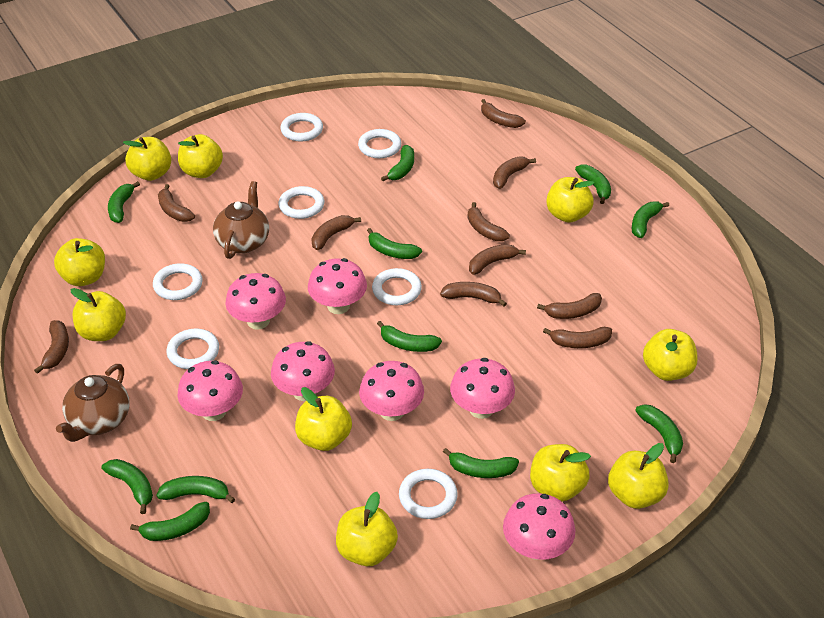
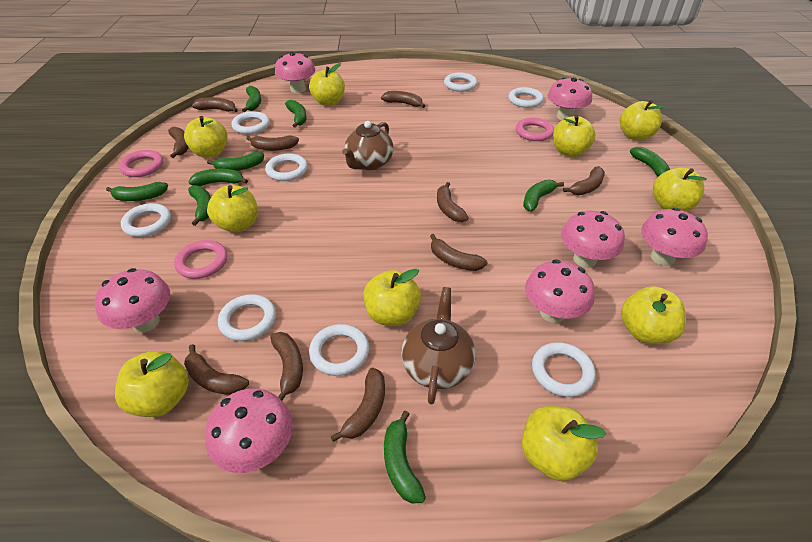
green banana: [101,459,153,514] [108,181,140,223] [130,502,210,541] [157,476,235,503] [367,228,422,259] [377,321,442,352] [381,145,414,181] [443,448,519,478] [575,164,611,204] [632,202,669,238] [635,404,683,463] = 11 -> [106,182,168,201] [188,185,211,226] [189,169,248,186] [207,152,264,171] [242,86,261,112] [285,100,307,128] [384,411,426,504] [523,180,564,212] [630,147,670,177] = 9
pink ring: none = 0 -> [119,150,163,177] [174,240,227,279] [516,118,554,141] = 3
white ring: [153,263,203,300] [167,329,219,369] [279,186,324,219] [281,113,323,142] [358,129,401,158] [372,268,422,305] [399,469,458,519] = 7 -> [121,203,171,237] [218,294,276,341] [231,111,270,134] [265,154,308,181] [309,324,369,376] [444,72,477,92] [508,87,544,108] [532,342,596,397] = 8

